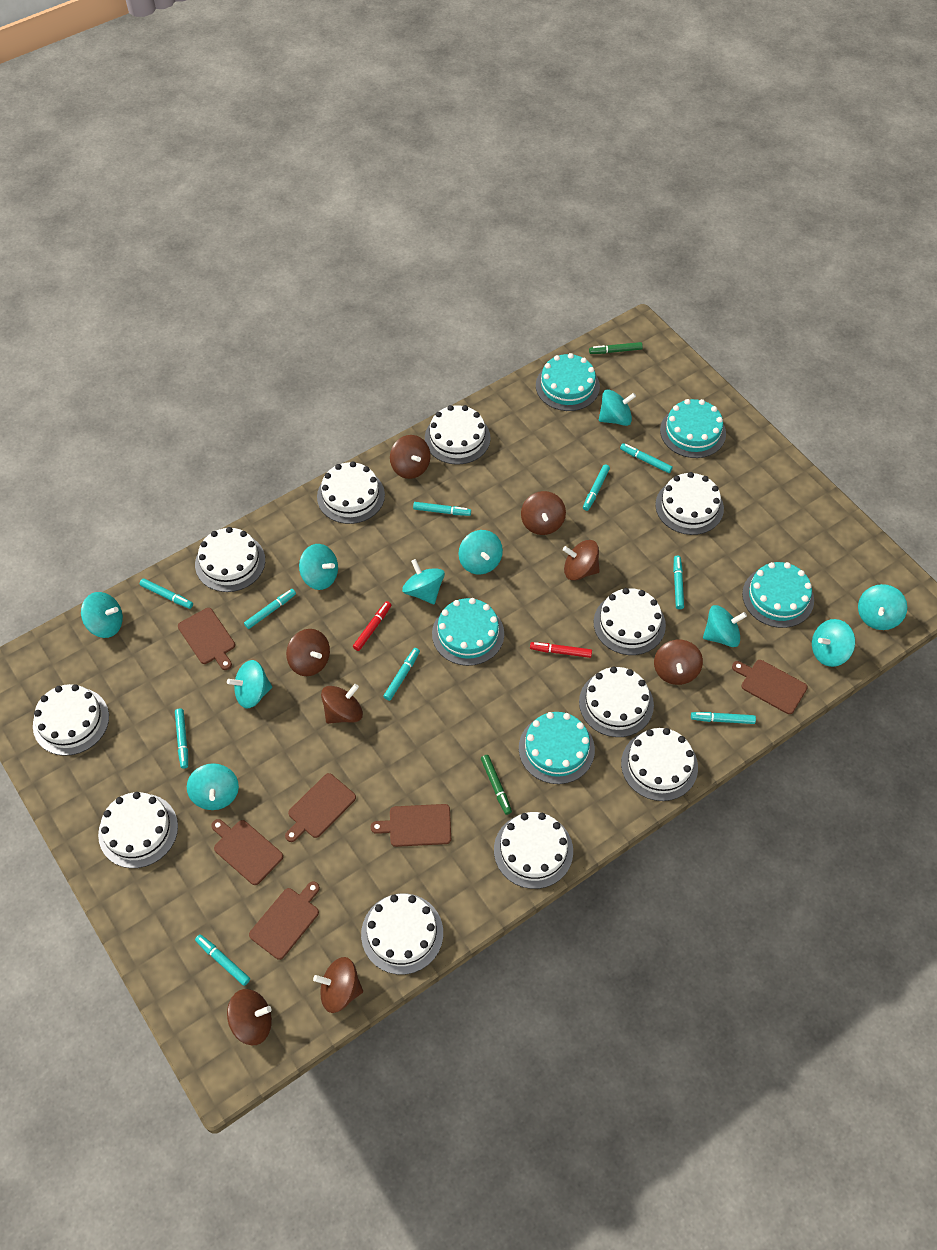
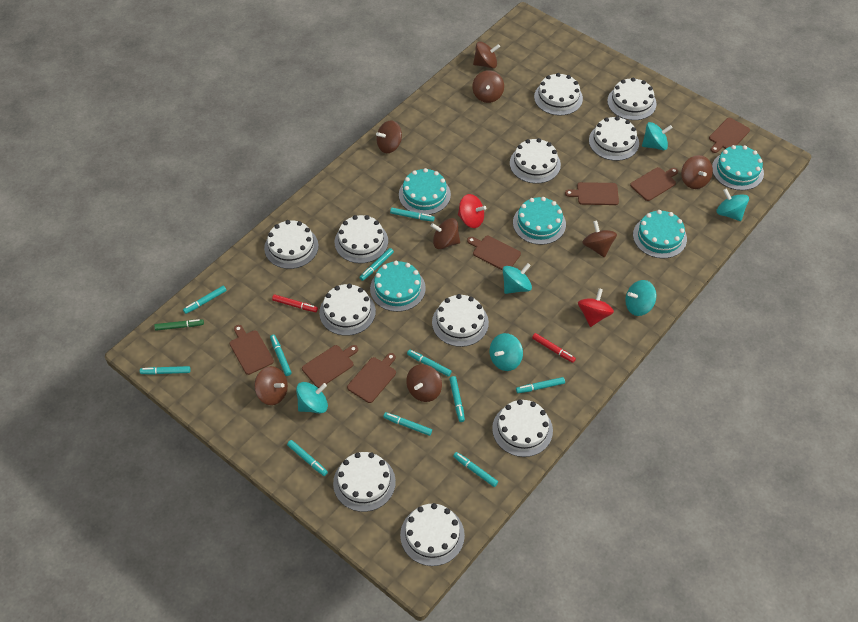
brown cutting board: [178,608,235,670] [211,819,283,885] [249,881,320,960] [285,773,356,842] [371,804,451,847] [732,660,808,714] = 6 -> [230,325,274,375] [302,345,358,388] [347,353,396,403] [467,236,521,270] [565,182,619,205] [630,167,678,201] [709,118,750,153] = 7
green marker: [481,755,512,815] [589,342,643,354] = 2 -> [154,319,204,331] = 1
red spinning top: none = 0 -> [458,194,486,228] [578,288,614,327] = 2
turquoise marker: [140,578,193,609] [175,708,188,769] [195,934,250,986] [244,589,296,629] [383,648,420,701] [413,502,471,516] [583,464,610,511] [620,443,673,473] [673,555,684,609] [691,712,756,724] = 10 -> [140,366,191,375] [183,286,227,314] [270,335,292,376] [287,440,328,476] [359,248,394,281] [383,412,432,436] [390,208,435,222] [407,350,452,377] [450,376,465,422] [453,452,498,487] [516,377,565,393] = 11
turquoise spinning top: [81,592,123,638] [187,763,239,810] [227,660,272,708] [299,544,338,590] [402,559,445,604] [459,530,503,575] [599,389,636,426] [703,605,747,647] [812,619,855,667] [858,584,907,630] = 10 -> [296,382,328,413] [490,333,523,371] [503,263,532,294] [625,280,656,316] [642,122,673,150] [716,188,749,221] = 6

